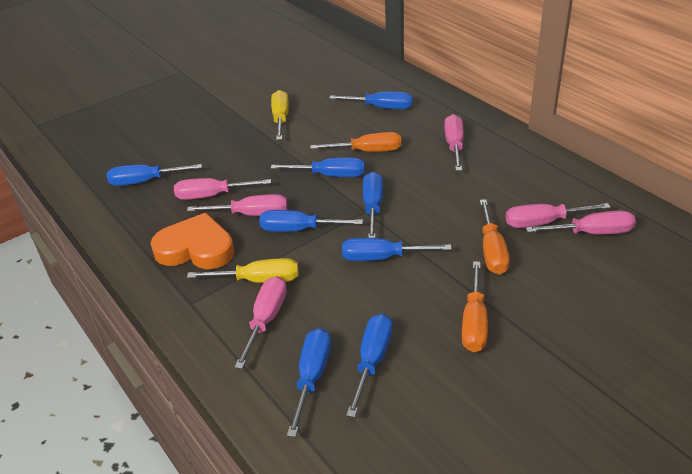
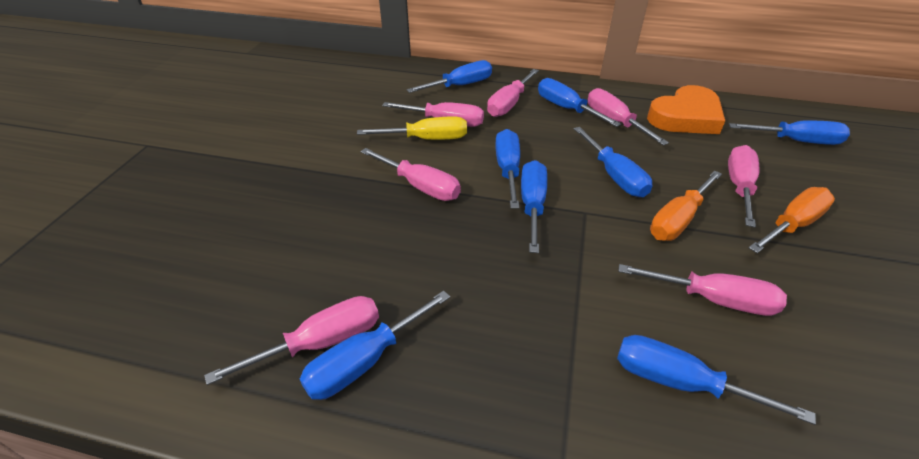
orange screwdriver: [310,132,401,152] [462,261,488,352] [480,199,510,275] = 3 -> [650,171,722,241] [749,187,835,253] = 2
pink screwdriver: [174,178,271,200] [187,194,287,216] [235,276,287,369] [444,114,464,171] [506,203,611,228] [526,211,636,234] = 6 -> [204,296,379,385] [361,148,461,201] [382,102,484,127] [487,69,539,117] [588,88,669,145] [618,264,787,316] [728,145,759,228] = 7
yellow screwdriver: [187,258,298,283] [271,90,289,140] = 2 -> [357,116,467,140] = 1

